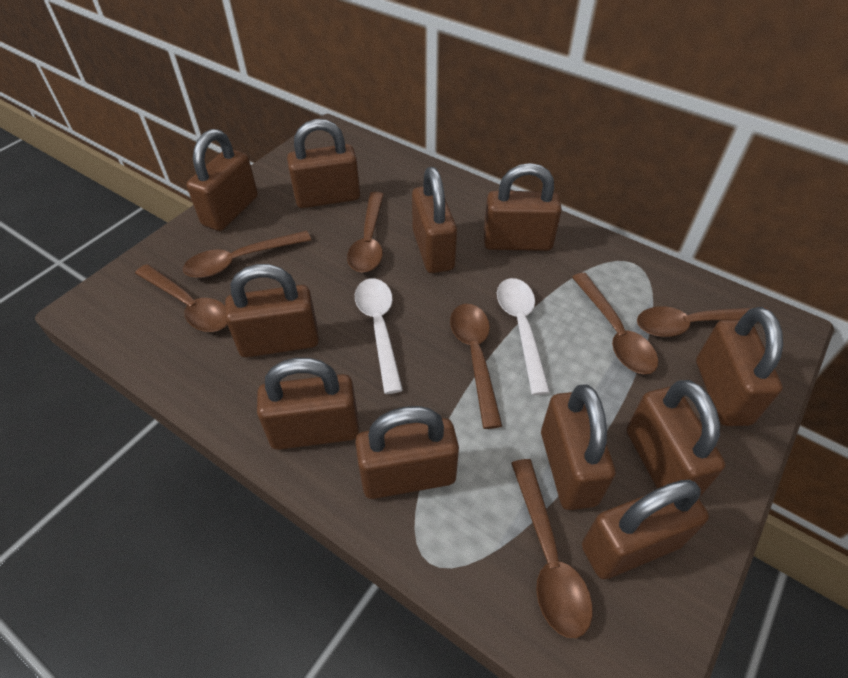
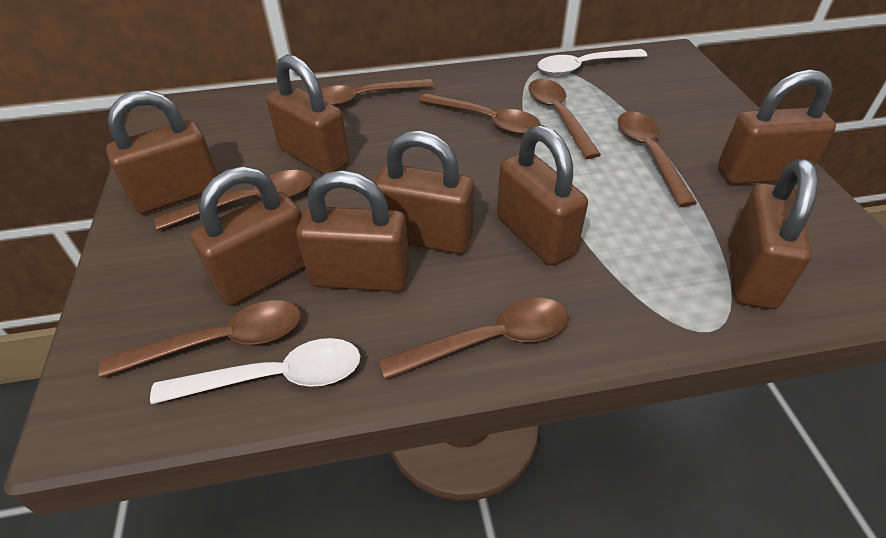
brown padlock: [186,129,258,231] [225,264,319,358] [257,358,359,450] [287,119,360,208] [355,406,459,499] [412,167,457,273] [484,163,562,251] [541,384,615,510] [582,480,709,579] [627,380,725,497] [696,307,783,426] = 11 -> [106,90,218,214] [191,166,305,306] [266,55,350,174] [296,171,410,292] [374,131,474,254] [497,125,588,265] [718,69,836,185] [730,159,818,309] = 8

